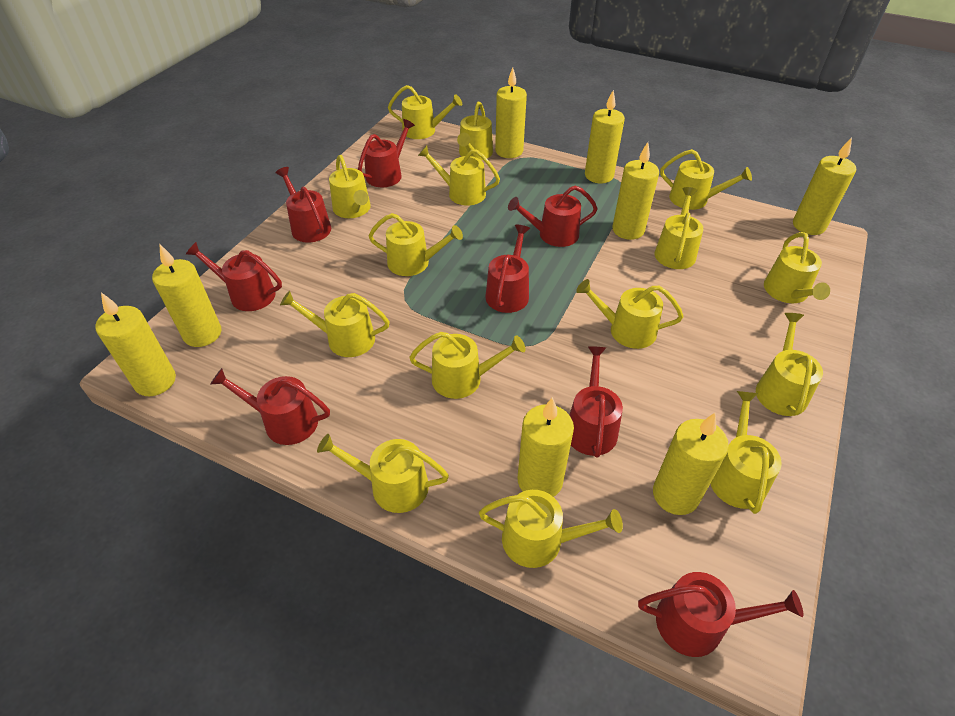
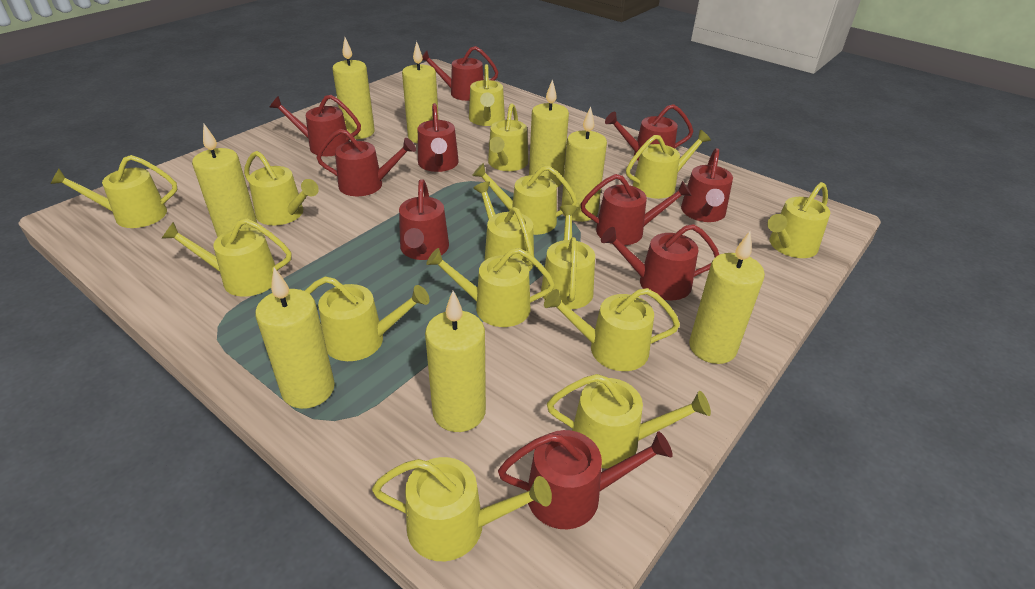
red watering can: [186,242,282,311] [210,368,330,445] [276,167,331,243] [358,119,415,187] [485,225,530,313] [508,185,598,247] [569,346,623,458] [638,572,803,657] = 8 -> [269,95,361,156] [316,129,416,196] [399,179,449,260] [418,103,459,172] [422,46,498,101] [498,430,673,529] [581,174,692,245] [601,224,719,300] [605,104,694,161] [681,148,733,222] = 10

